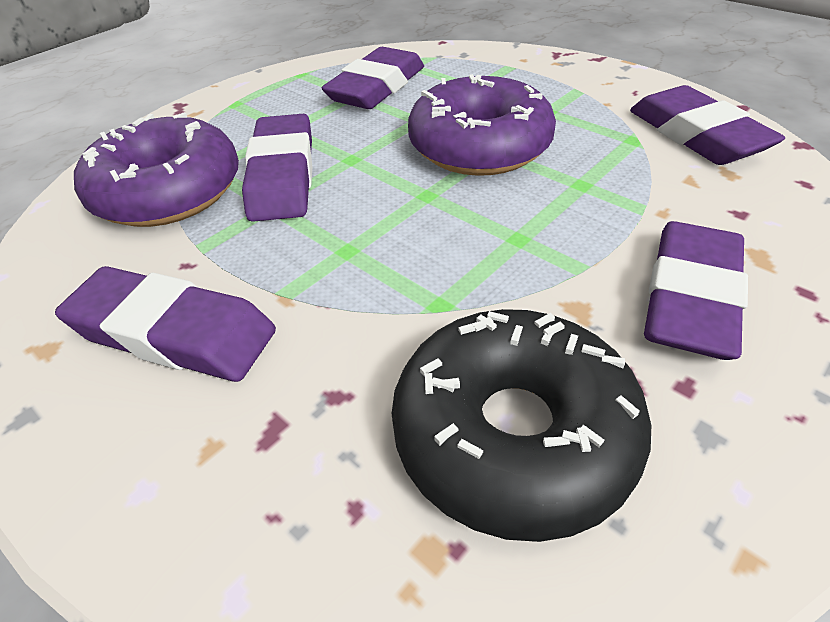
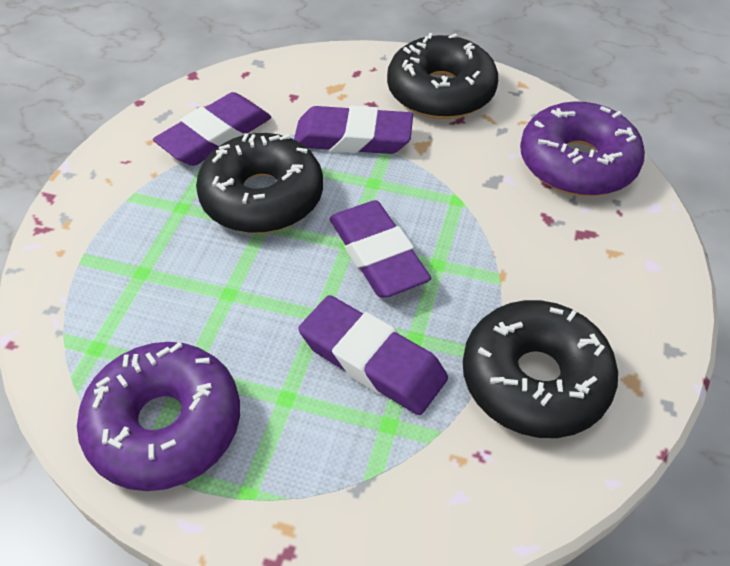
black donut: [392,309,651,542] = 1 -> [196,133,323,233] [387,33,498,119] [463,300,618,438] = 3
purple eraser: [55,266,276,382] [242,114,312,222] [321,47,424,109] [630,85,785,165] [644,221,748,360] = 5 -> [153,92,271,166] [294,106,413,154] [298,295,448,415] [330,200,431,298] = 4

